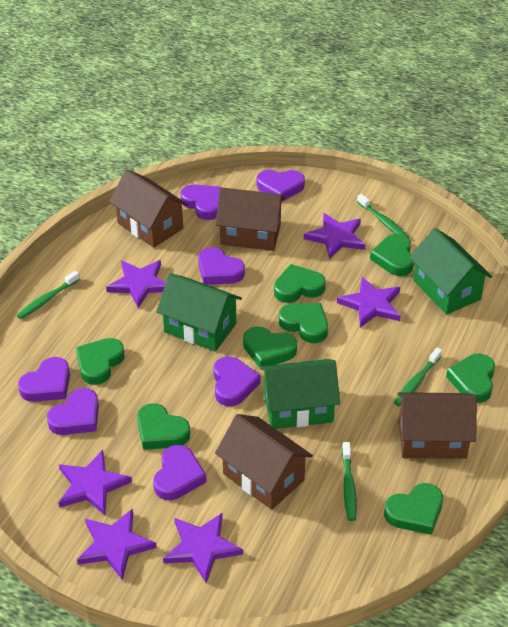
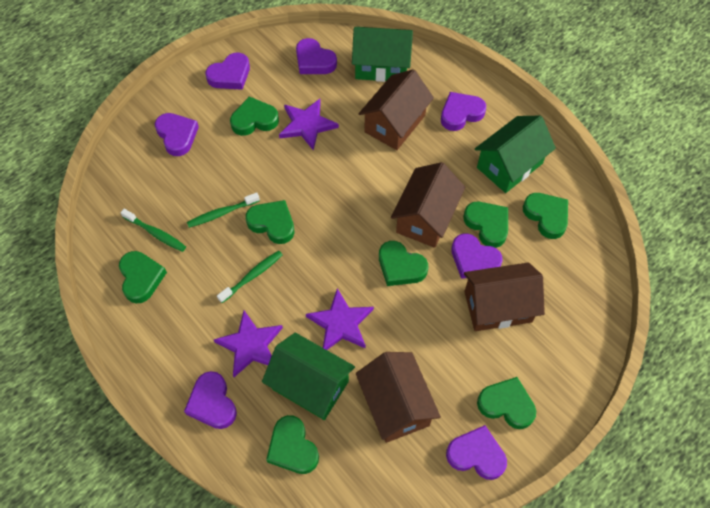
green toothbrush: [16,271,80,319] [342,442,357,521] [357,194,408,238] [394,348,442,406] = 4 -> [121,209,186,252] [187,192,260,228] [217,251,283,303] = 3
purple star: [58,450,132,515] [77,509,157,581] [106,260,166,308] [163,513,243,583] [304,213,366,259] [337,277,400,328] = 6 -> [213,310,283,377] [279,99,339,151] [306,288,374,350] = 3

